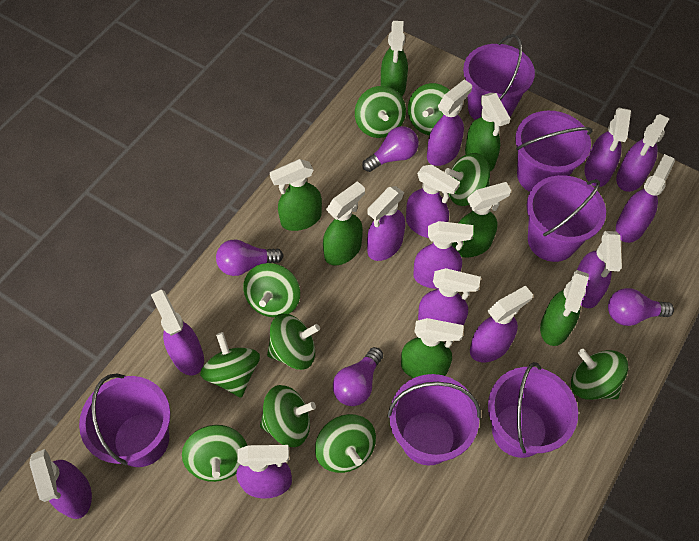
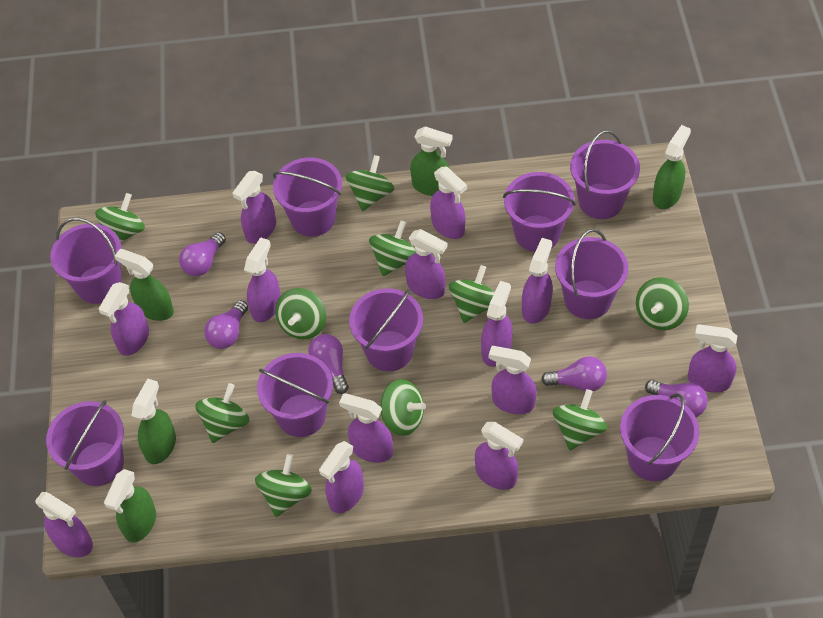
green spray bottle: [270,159,322,231] [323,181,365,265] [381,21,408,96] [401,318,464,378] [452,182,511,257] [465,93,511,171] [540,270,589,346] = 7 -> [104,469,156,543] [115,249,174,321] [131,379,176,464] [410,126,453,196] [653,125,691,209] = 5
purple bucket: [79,374,171,467] [388,374,481,465] [463,34,535,120] [488,362,578,458] [515,111,593,192] [527,175,606,262] = 6 -> [46,400,124,486] [50,218,122,304] [257,353,333,437] [273,158,342,237] [349,288,423,371] [503,172,576,252] [555,229,628,319] [570,130,640,219] [620,393,699,481] = 9
purple light bulb: [216,239,284,276] [333,347,383,406] [362,126,419,172] [608,288,674,326] = 4 -> [179,232,226,276] [204,300,248,349] [308,334,349,394] [541,356,607,391] [645,379,708,417] = 5

